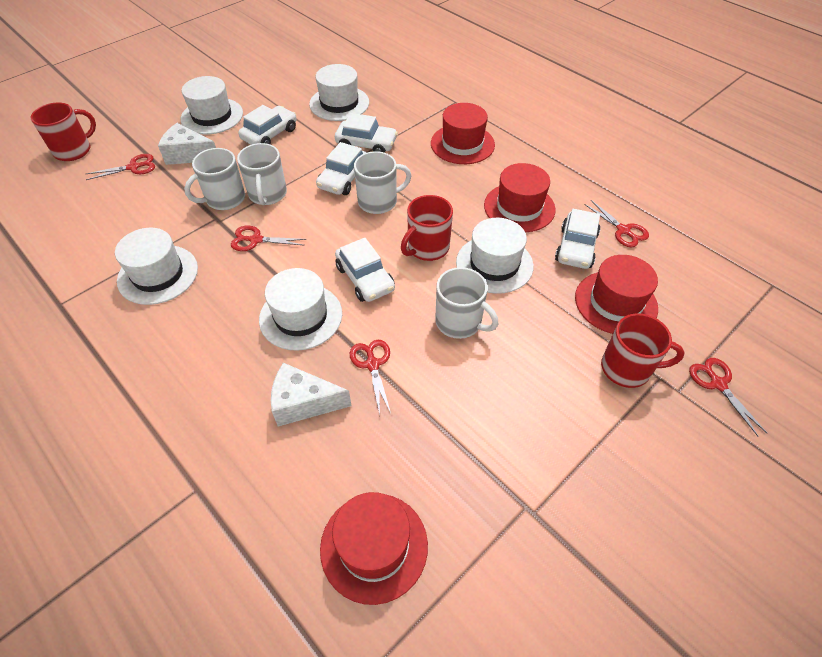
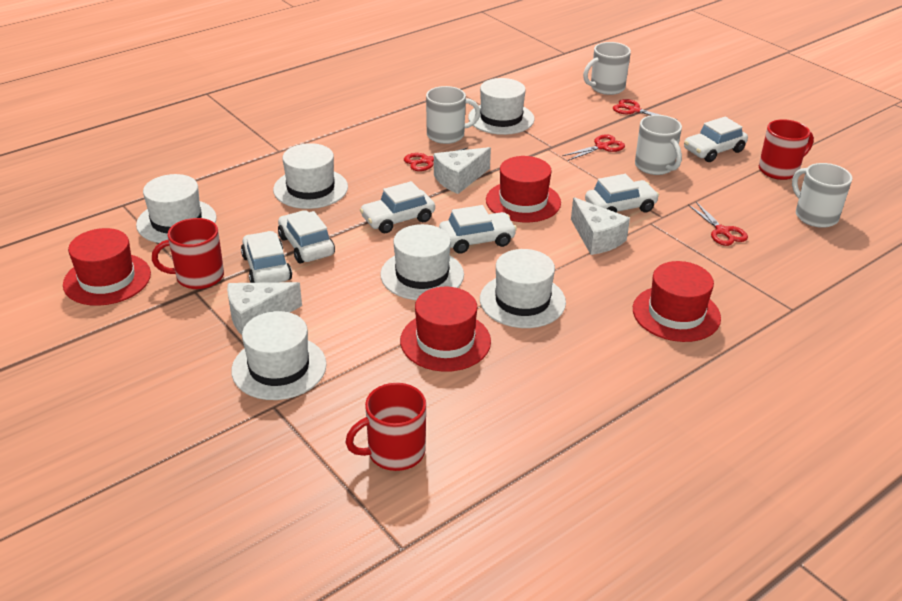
red scissors: [86,154,155,180] [231,226,307,251] [350,340,391,415] [584,200,649,247] [689,358,767,437] = 5 -> [404,148,467,171] [562,134,625,161] [613,99,678,120] [688,202,748,246] = 4
white car: [238,105,297,145] [316,142,367,195] [335,113,398,153] [335,238,395,302] [555,208,600,269] = 5 -> [241,231,292,283] [278,210,335,263] [360,181,435,233] [439,205,517,254] [585,174,659,213] [684,117,748,162] = 6
white cheese: [158,123,216,165] [271,363,352,426] = 2 -> [227,282,302,335] [434,147,491,194] [571,197,630,255] = 3
white hat: [115,228,198,305] [181,76,243,135] [259,268,342,351] [309,64,369,121] [456,218,534,294] = 5 -> [136,174,217,243] [231,311,327,400] [273,143,348,209] [380,224,464,300] [468,78,534,135] [480,249,566,328] = 6

